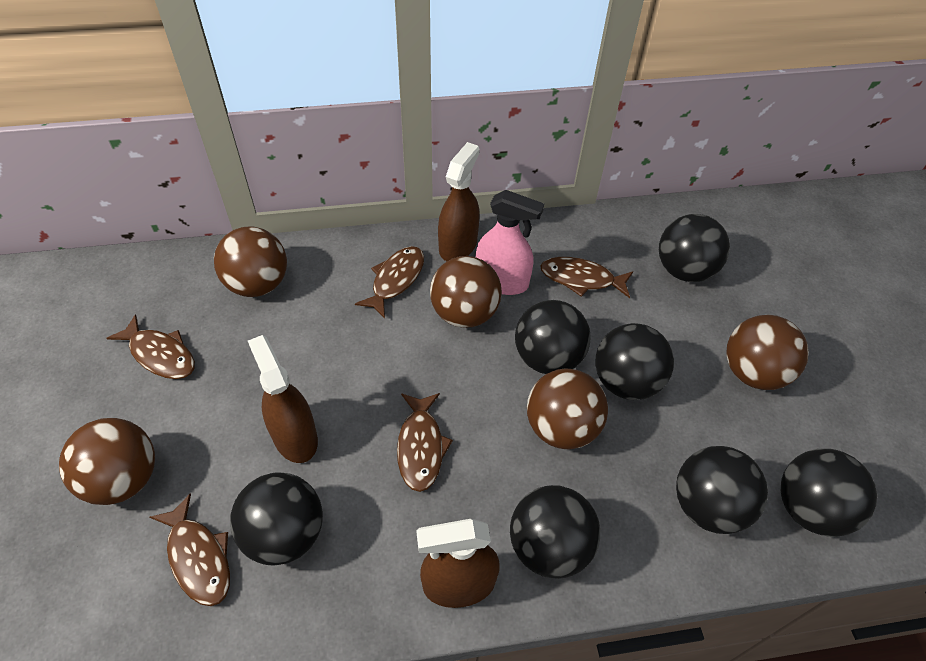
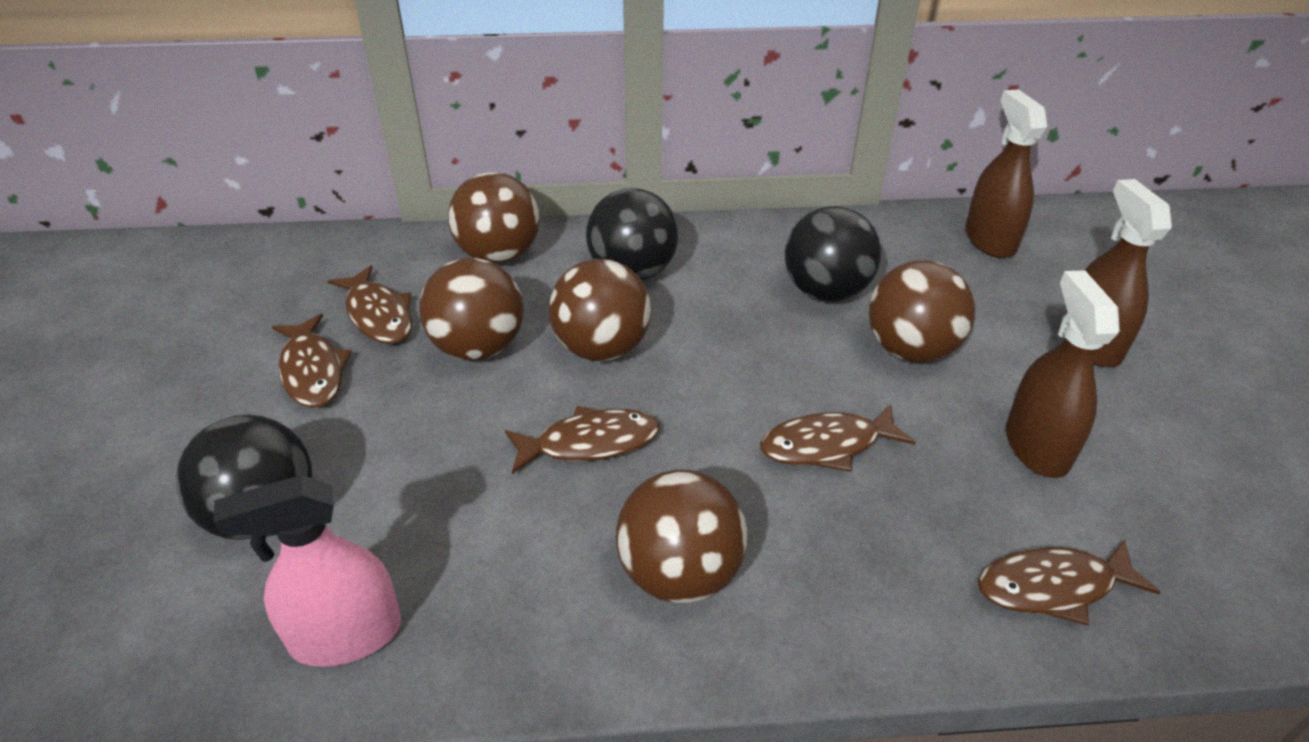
black ball: [230,472,323,565] [510,485,600,579] [515,300,591,374] [595,323,674,400] [659,214,730,282] [676,446,768,534] [781,449,877,537] = 7 -> [176,414,312,540] [586,188,678,280] [785,206,881,302] = 3

